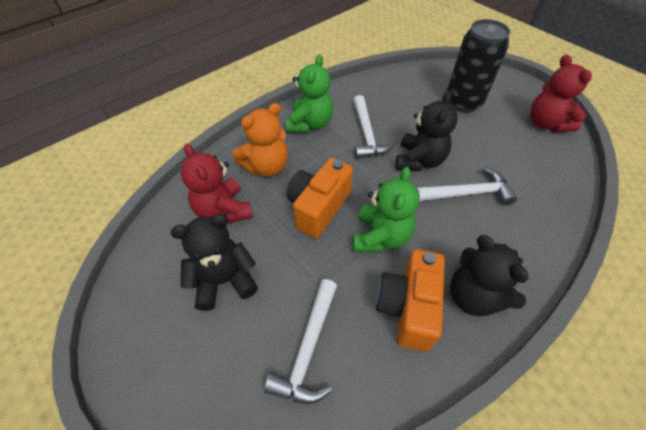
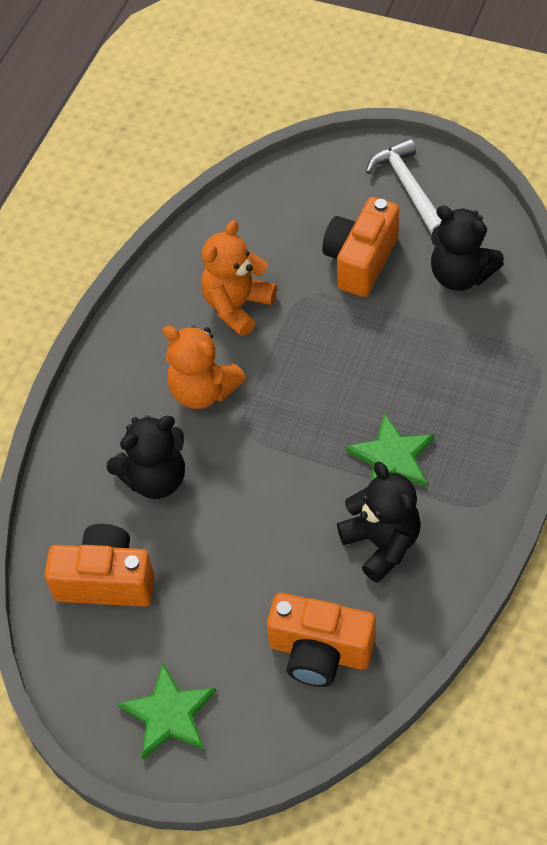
black can: [447,19,510,113] = 1 -> none = 0
green star: none = 0 -> [117,663,216,759] [345,413,434,487] = 2
green teddy bear: [286,54,333,133] [353,167,419,252] = 2 -> none = 0
orange camera: [287,158,353,239] [376,249,445,352] = 2 -> [44,524,155,607] [267,593,376,687] [322,197,399,297] = 3
orange teddy bear: [233,103,288,176] = 1 -> [163,326,246,409] [201,220,277,337] = 2
red teddy bear: [181,144,253,224] [530,55,592,132] = 2 -> none = 0
white hammer: [264,279,337,404] [353,95,396,159] [416,167,517,205] = 3 -> [366,138,442,234] = 1

